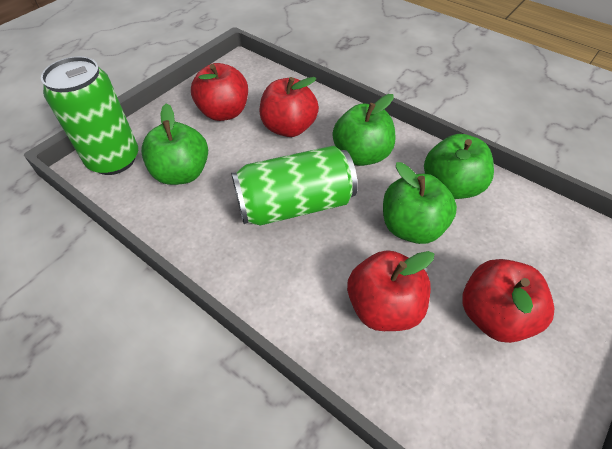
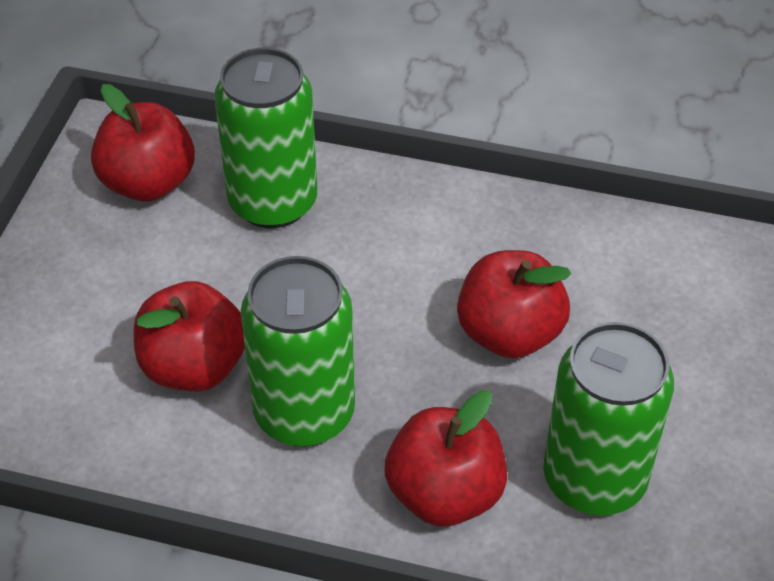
green apple: [141,103,208,185] [332,94,395,166] [383,162,457,244] [424,134,494,199] = 4 -> none = 0
green can: [41,56,138,175] [231,146,358,226] = 2 -> [214,48,317,228] [241,256,355,447] [544,322,674,515] = 3

